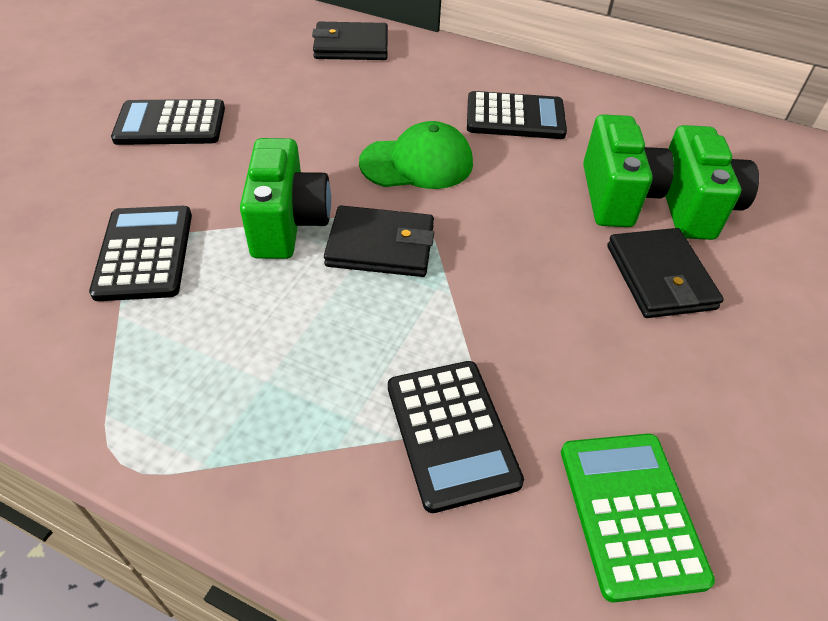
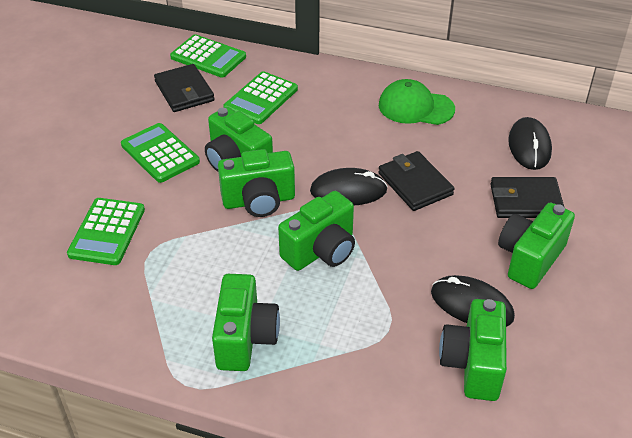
black calculator: [89,206,192,301] [111,99,225,145] [388,361,524,513] [467,91,567,139] = 4 -> none = 0
black mouse: none = 0 -> [310,168,387,205] [431,275,515,327] [508,117,552,170] = 3
green calculator: [561,434,715,603] = 1 -> [67,198,145,265] [121,123,200,183] [170,34,246,78] [223,71,298,124] = 4
green camera: [240,138,331,259] [583,114,674,227] [665,125,759,240] = 3 -> [205,107,273,171] [212,274,280,371] [218,149,295,217] [278,191,355,271] [439,299,507,401] [498,202,575,289] = 6

